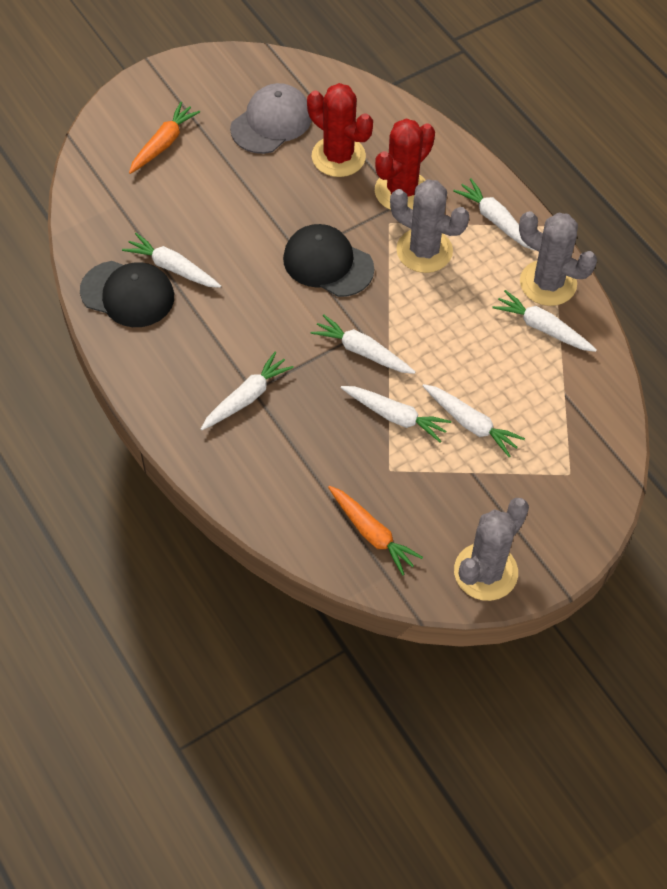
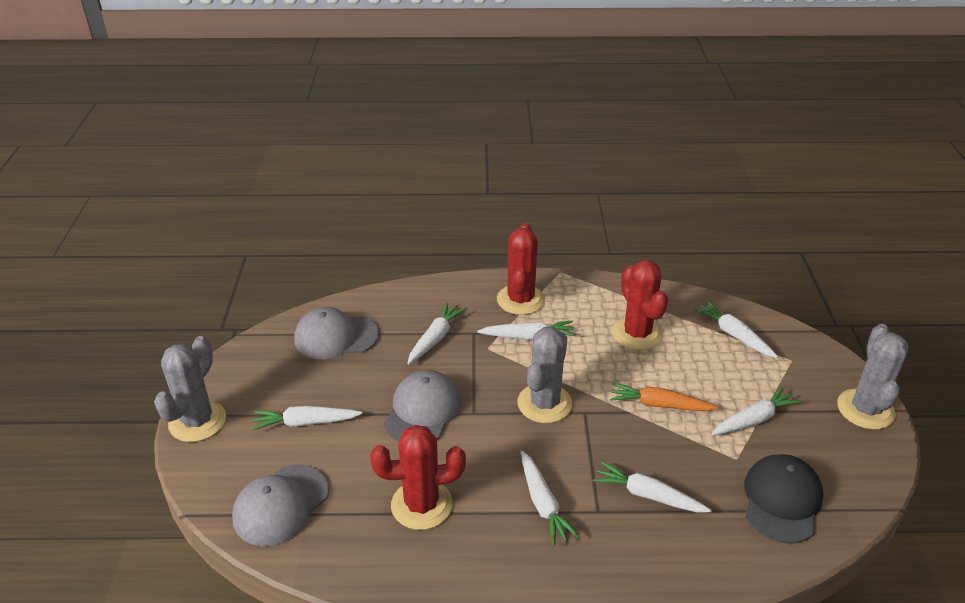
black cap: [80,261,174,327] [283,224,374,297] = 2 -> [744,454,824,544] = 1
grey cap: [230,83,312,154] = 1 -> [232,464,329,546] [294,307,379,359] [384,370,461,442] = 3
orange carrot: [129,102,200,174] [328,486,423,576] = 2 -> [610,383,719,411] = 1
red cactus: [307,83,373,177] [375,119,435,210] = 2 -> [370,425,466,530] [497,223,545,315] [612,260,668,350] = 3

